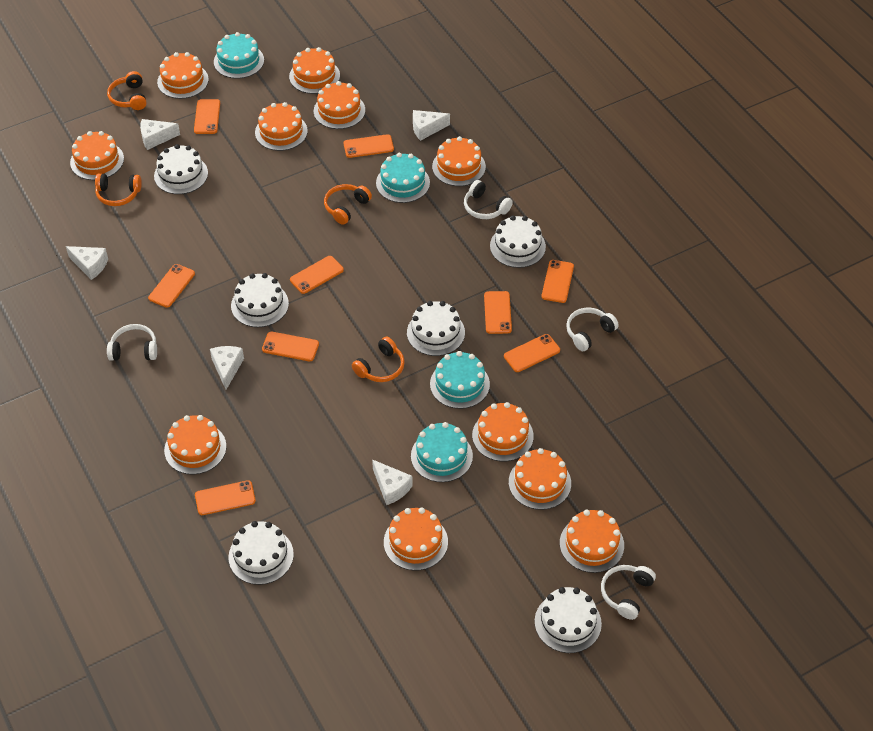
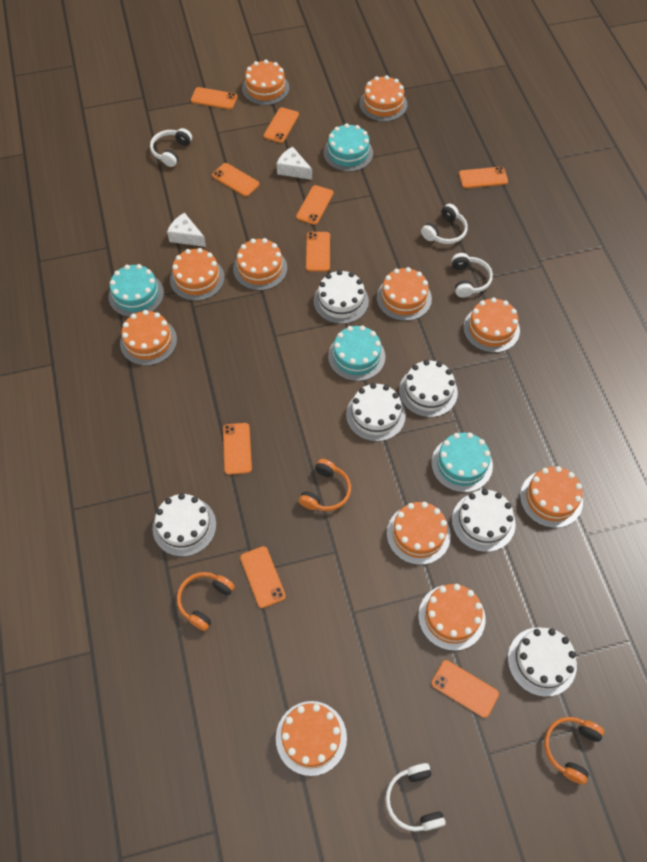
orange headphones: [95,173,142,206] [107,71,147,110] [324,184,372,225] [352,337,405,382] = 4 -> [177,572,235,631] [299,459,351,511] [544,717,604,785] = 3
white cheese: [66,246,108,280] [140,119,180,150] [210,346,244,390] [372,459,413,505] [413,110,450,141] = 5 -> [167,213,206,247] [277,147,312,180] = 2

